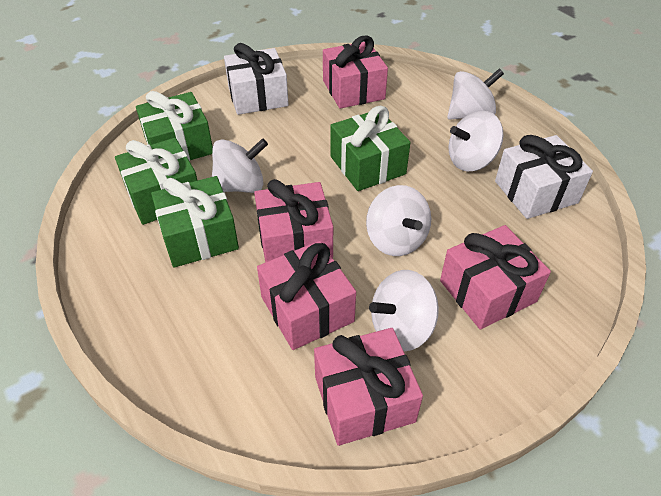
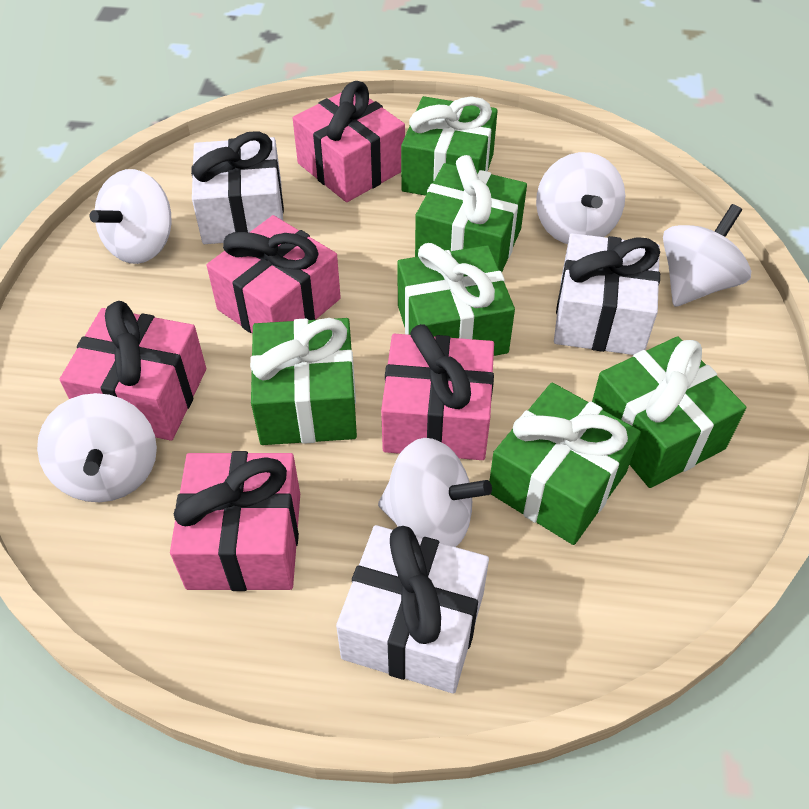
green gift: [115,138,197,225] [136,91,213,161] [151,176,239,267] [330,106,410,191] = 4 -> [250,318,357,445] [397,243,515,356] [401,96,498,196] [415,155,527,272] [489,383,641,545] [592,336,746,488] = 6
white gift: [224,43,289,115] [495,135,593,219] = 2 -> [191,131,284,244] [336,525,489,694] [554,233,660,355] = 3

